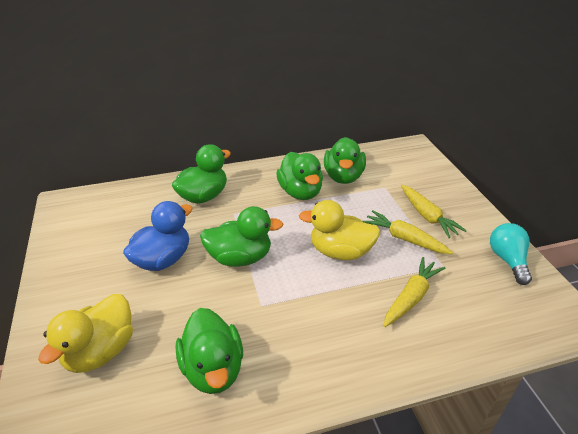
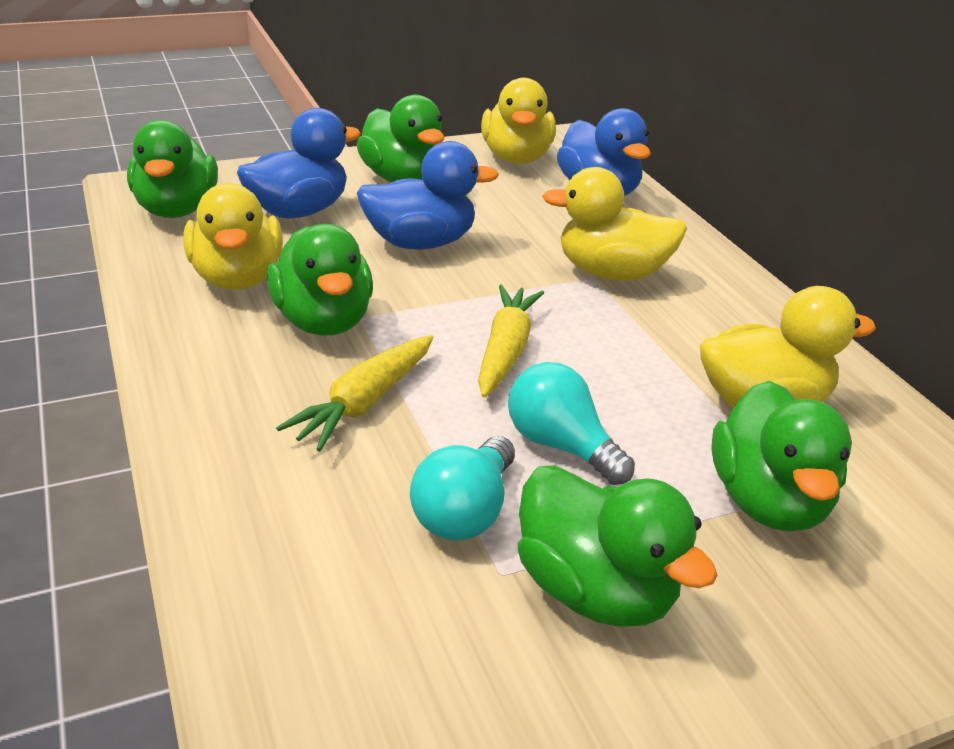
blue duck: [123,201,193,271] = 1 -> [237,108,361,218] [357,141,499,249] [557,108,651,196] = 3
turquoise light bulb: [490,223,532,285] = 1 -> [410,436,515,541] [508,362,635,485] = 2
yellow carrot: [363,210,453,254] [383,257,446,327] [401,185,467,238] = 3 -> [276,335,434,451] [478,284,544,398] = 2
yellow duck: [38,294,133,373] [299,200,380,260] = 2 -> [183,183,283,290] [481,78,556,164] [542,167,687,281] [700,286,876,408] = 4

